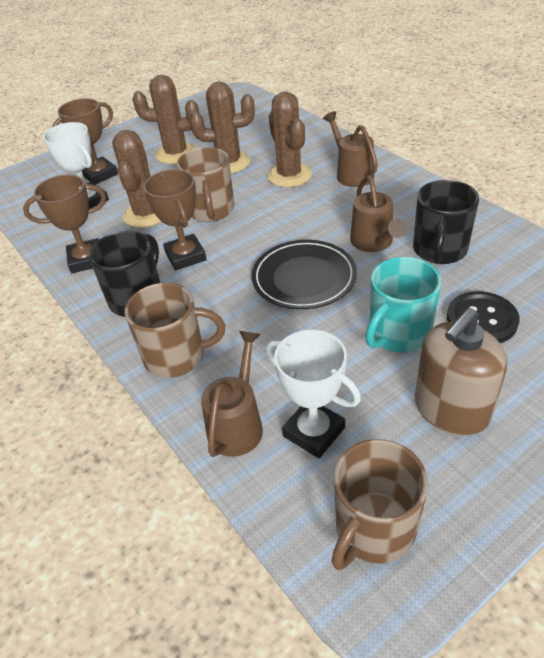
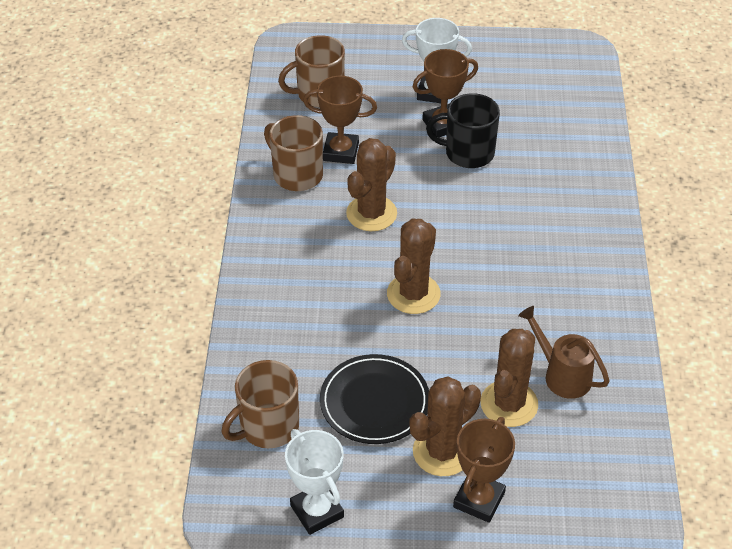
black button: [447,291,520,343] = 1 -> none = 0
black mug: [89,231,160,317] [413,180,479,264] = 2 -> [426,93,500,168] = 1
brown soap dispenser: [415,308,507,436] = 1 -> none = 0
brown watering can: [201,331,263,457] [323,111,378,187] [350,175,406,252] = 3 -> [518,306,609,399] = 1
turquoise mug: [365,257,441,353] = 1 -> none = 0

